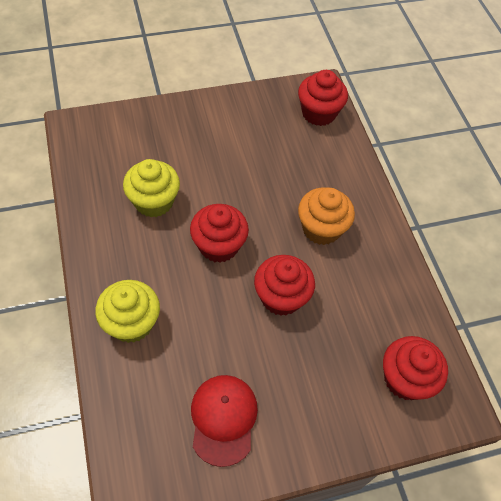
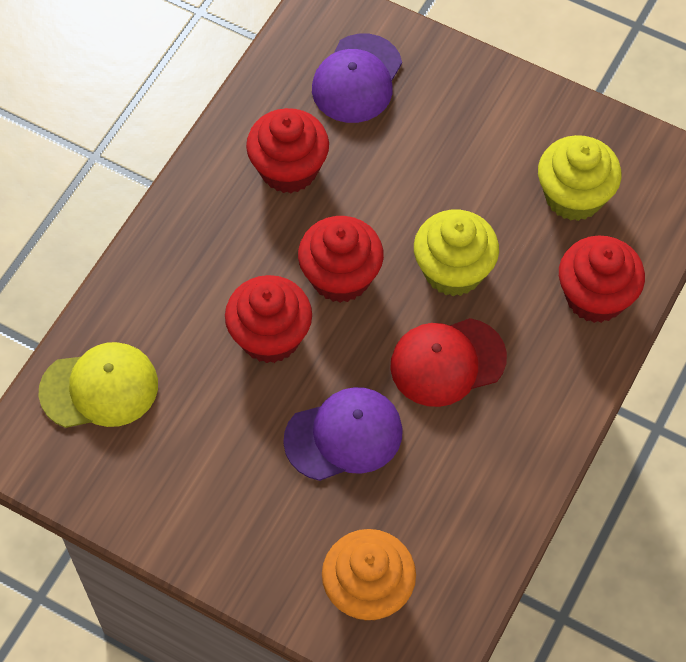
purple cap: none = 0 -> [283,387,403,481] [312,34,402,123] = 2
yellow cap: none = 0 -> [39,342,158,428] = 1

